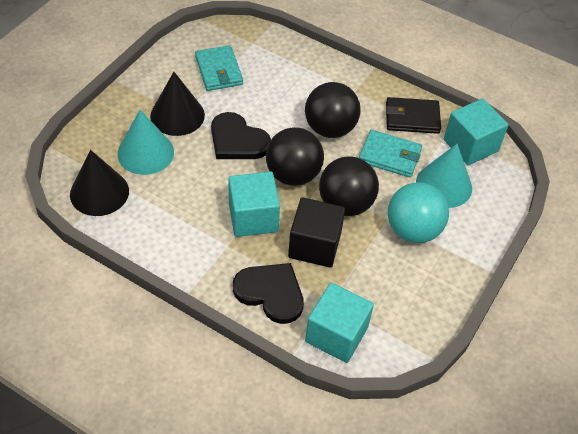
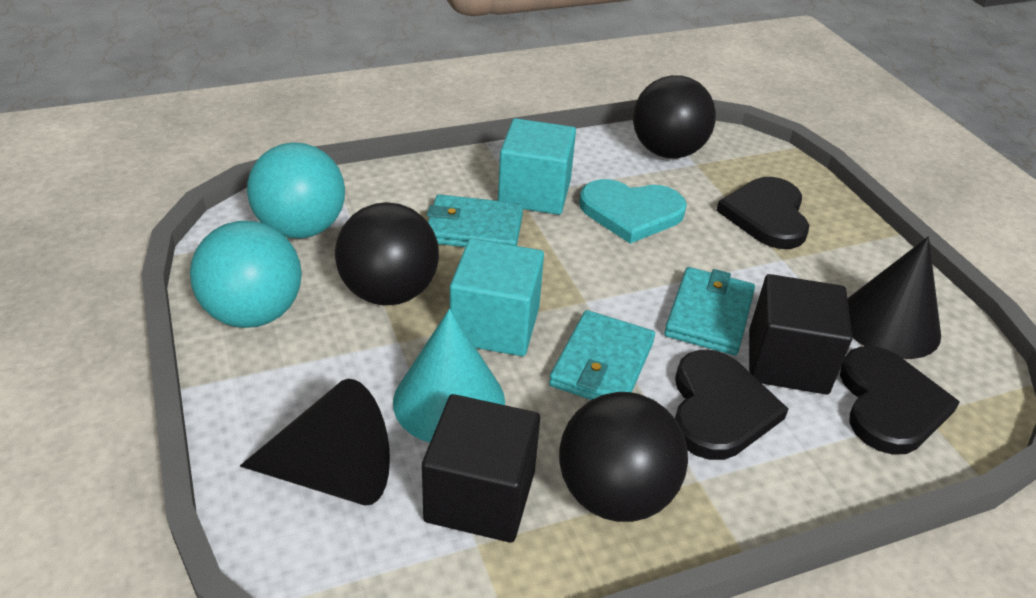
black cube: [288,197,345,268] = 1 -> [422,394,540,543] [749,274,852,395] = 2
black heart: [211,112,271,159] [233,263,304,324] = 2 -> [675,350,788,460] [716,177,809,249] [840,346,960,455] = 3
black wallet: [386,97,441,134] = 1 -> none = 0
turquoise ball: [388,182,449,243] = 1 -> [190,221,302,328] [247,142,345,239] = 2
turquoise cone: [117,110,174,175] [416,144,472,208] = 2 -> [393,309,505,442] = 1
turquoise cube: [228,172,280,237] [305,283,374,363] [444,99,508,166] = 3 -> [450,239,544,356] [498,118,576,215] = 2
turquoise heart: none = 0 -> [579,179,687,244] = 1
turquoise wallet: [195,45,243,91] [359,130,422,178] = 2 -> [427,194,523,247] [549,310,655,400] [664,267,755,355] = 3

